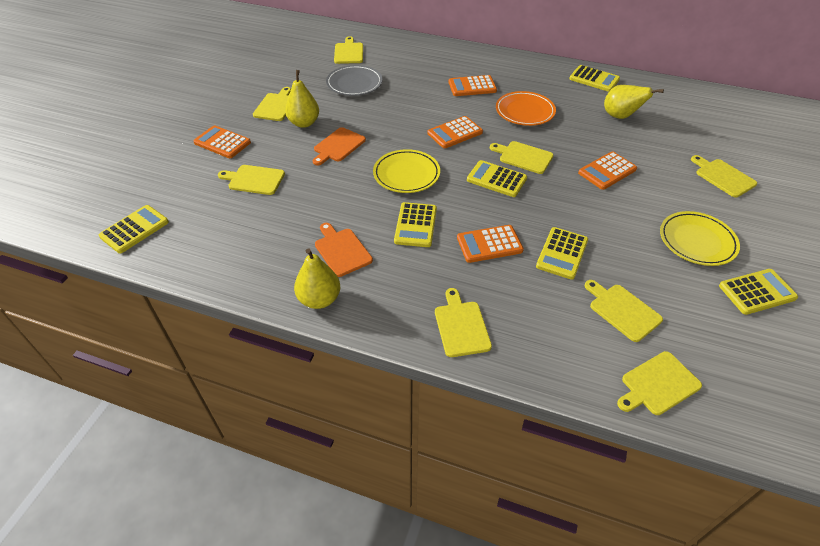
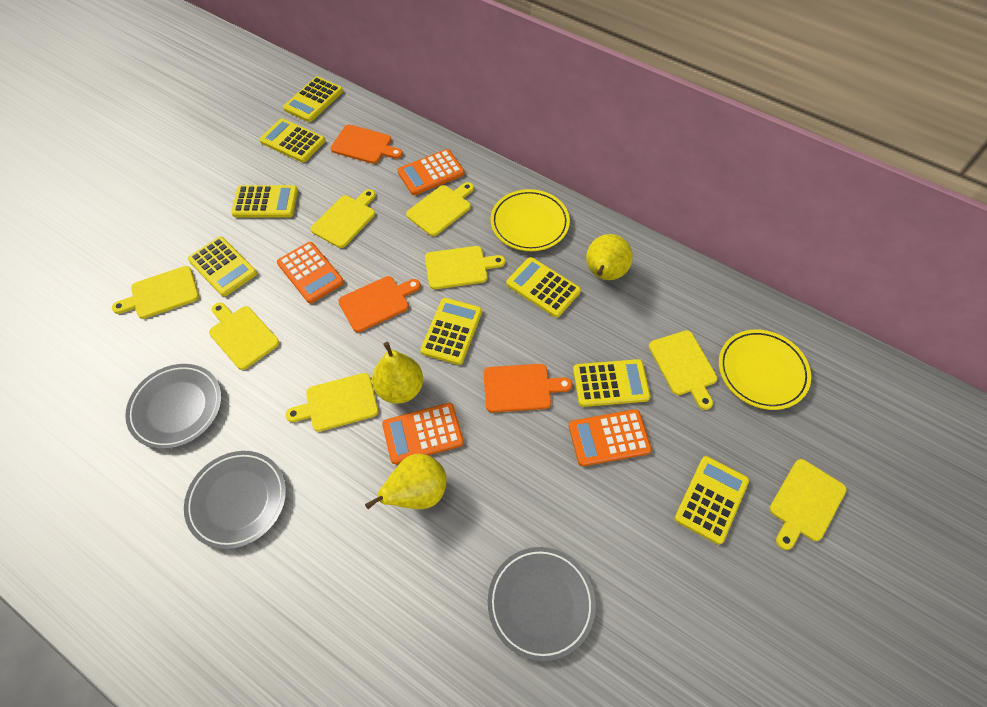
grey plate: [326,65,383,96] = 1 -> [125,364,222,449] [184,451,286,549] [488,547,596,661] = 3
orange calculator: [193,125,251,158] [427,116,483,148] [449,75,497,96] [457,225,524,263] [578,151,637,190] = 5 -> [277,242,344,303] [382,403,464,464] [397,149,465,195] [569,409,652,466] = 4
orange cutting board: [313,127,366,165] [315,223,373,277] = 2 -> [331,125,403,164] [338,276,421,332] [484,364,572,413] = 3
orange plate: [496,91,556,126] = 1 -> none = 0
yellow calculator: [99,205,169,253] [394,202,437,247] [467,160,527,197] [536,227,588,280] [569,65,620,92] [719,269,798,315] = 6 -> [188,236,257,297] [231,185,298,218] [259,118,325,163] [283,76,343,122] [420,298,482,365] [506,257,581,318] [573,359,650,407] [675,456,749,545] = 8

